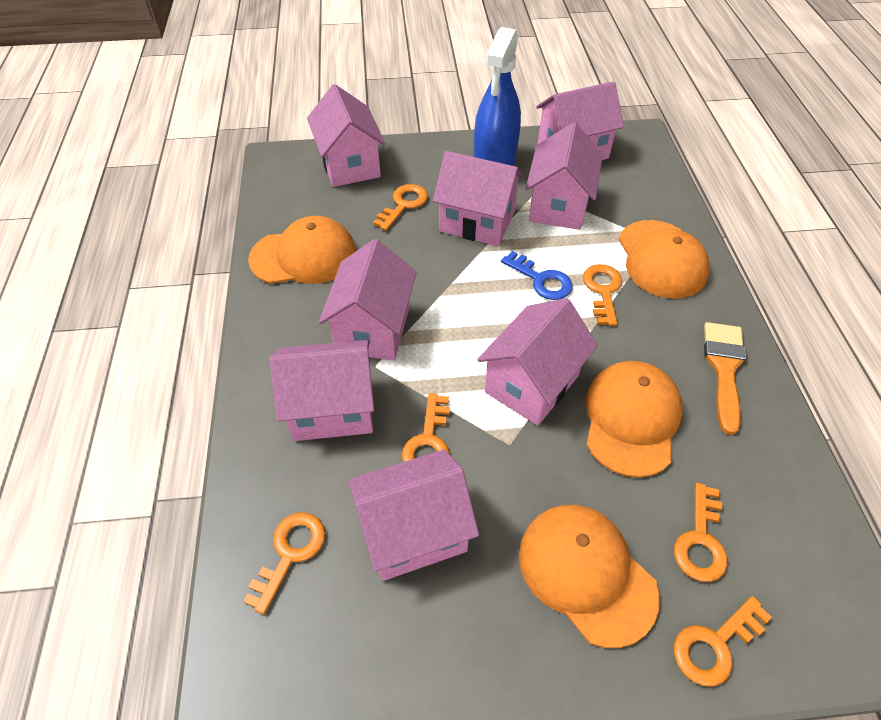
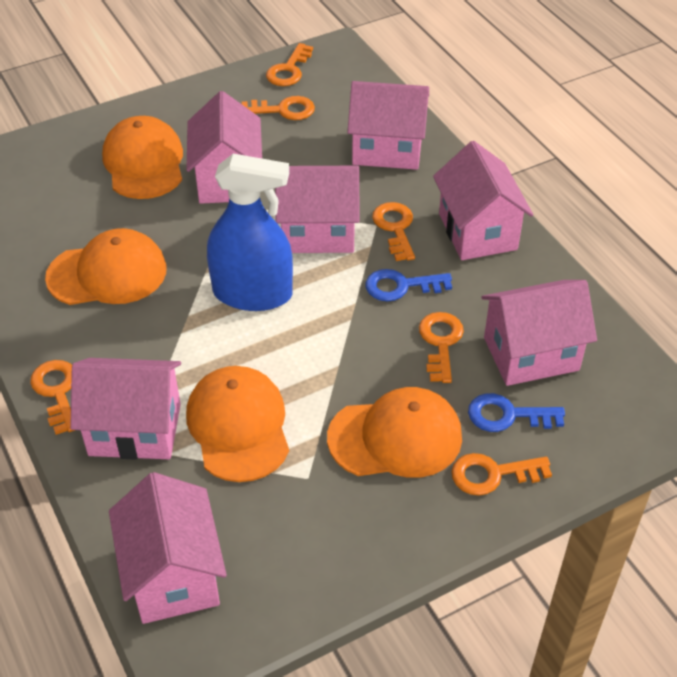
blue key: [501,251,573,300] = 1 -> [365,269,452,302] [468,393,565,432] = 2
orange brush: [704,322,746,435] = 1 -> none = 0
pink house: [269,340,374,441] [307,84,385,187] [319,239,417,361] [348,450,479,581] [433,151,524,246] [477,298,598,425] [526,122,603,230] [536,81,624,160] = 8 -> [70,358,181,460] [109,472,227,624] [186,91,262,204] [275,166,360,253] [347,81,429,170] [433,141,533,260] [481,280,597,386] = 7

